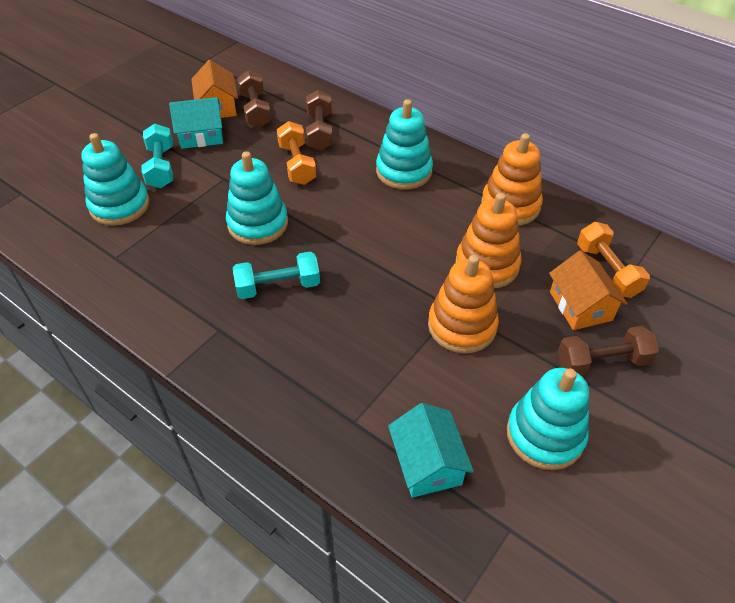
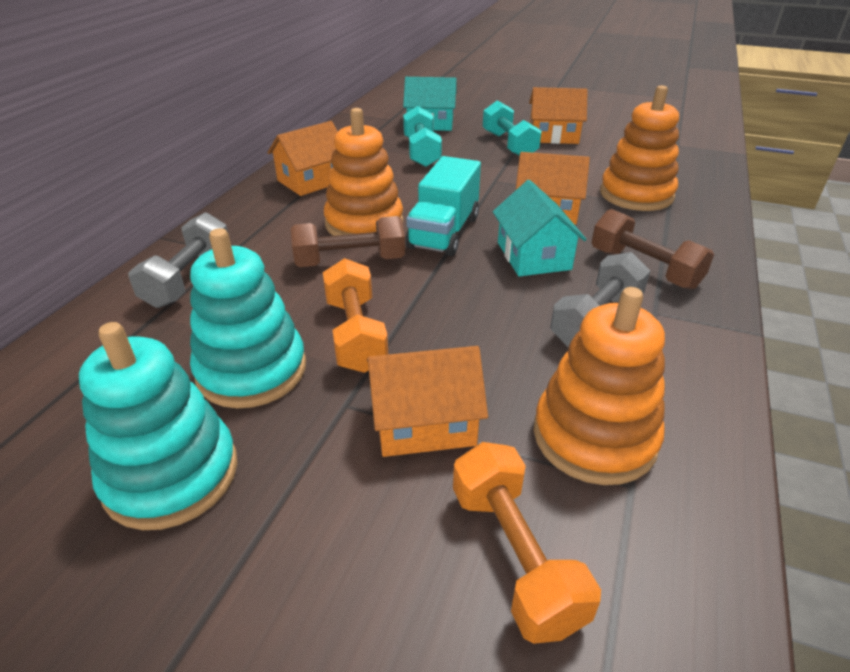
brown dumbbell: [237,70,271,128] [306,90,333,151] [558,326,659,376] = 3 -> [291,216,405,267] [591,209,714,290] = 2
grey dumbbell: none = 0 -> [128,212,228,308] [550,252,650,348] = 2
orange house: [191,60,238,118] [549,250,628,330] = 2 -> [267,121,338,196] [367,346,488,457] [515,152,590,225] [529,87,588,144] = 4
turquoise stacking toy: [81,133,149,226] [226,151,288,245] [376,99,433,190] [507,368,589,470] = 4 -> [79,322,238,530] [190,228,306,408] = 2
turquoise truck: none = 0 -> [405,156,481,256] = 1

